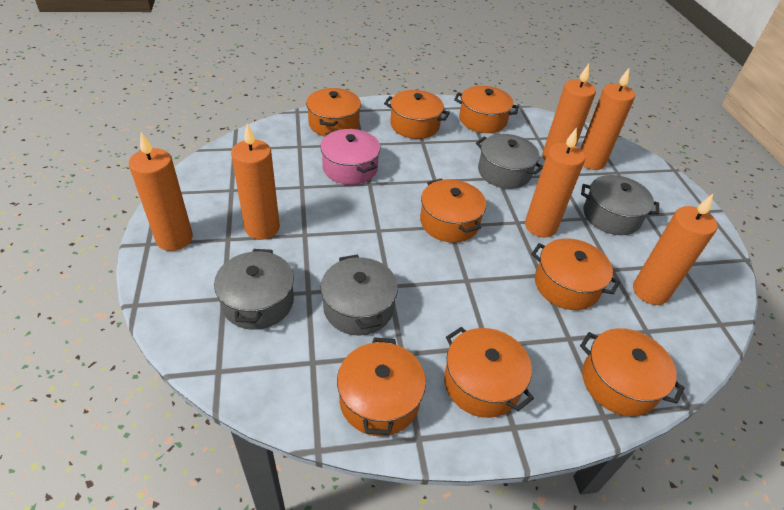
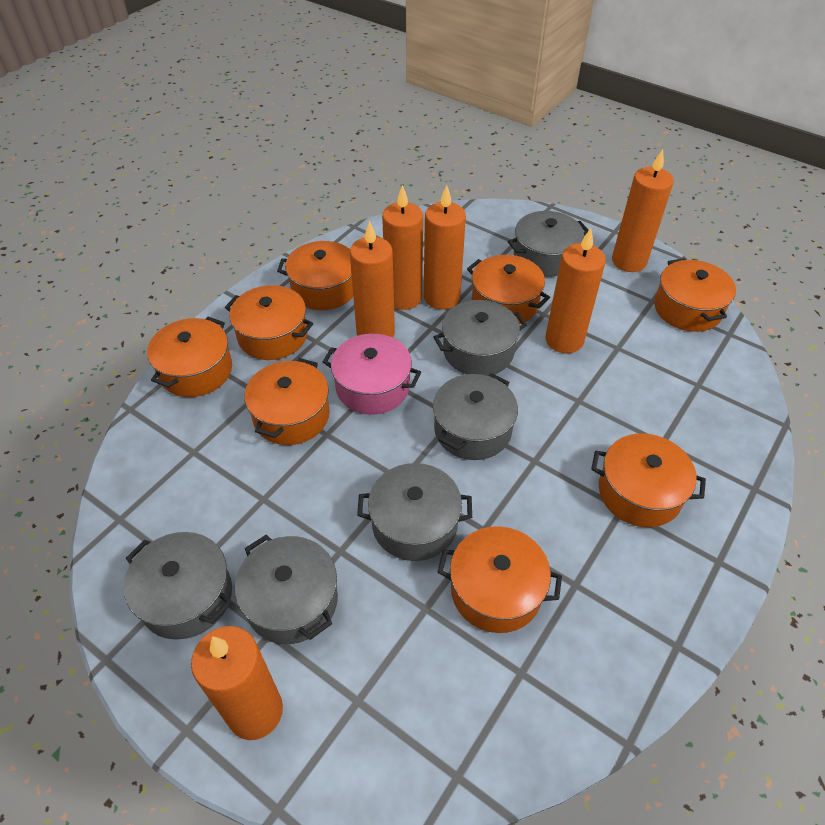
grey pot: [214,249,294,330] [320,254,398,335] [476,134,543,189] [581,175,659,235] = 4 -> [124,532,232,640] [235,535,338,644] [357,463,472,561] [433,373,518,460] [434,300,527,376] [508,211,589,277] = 6

